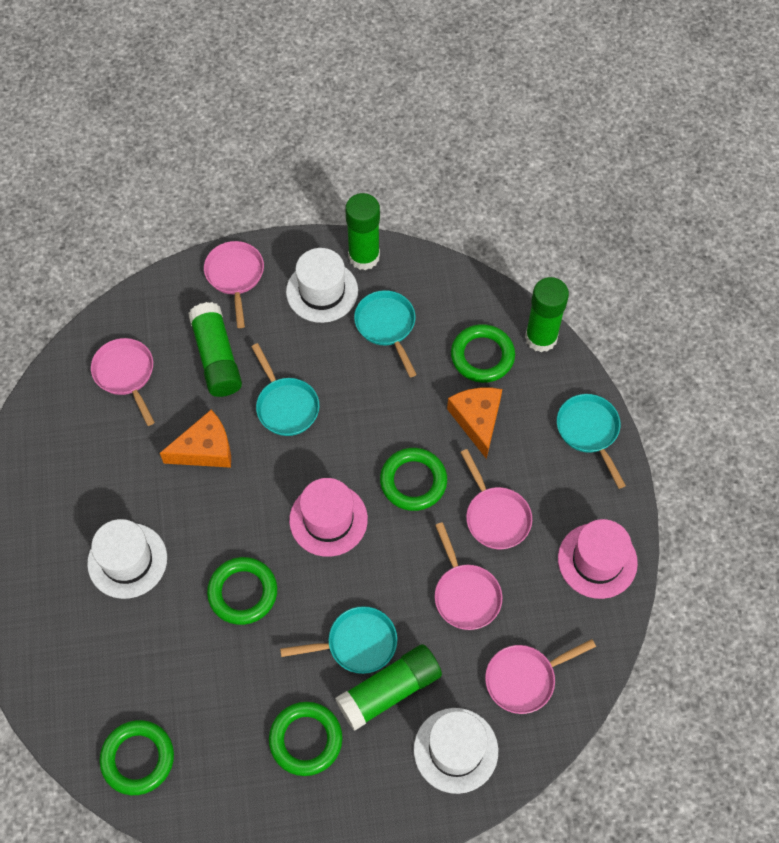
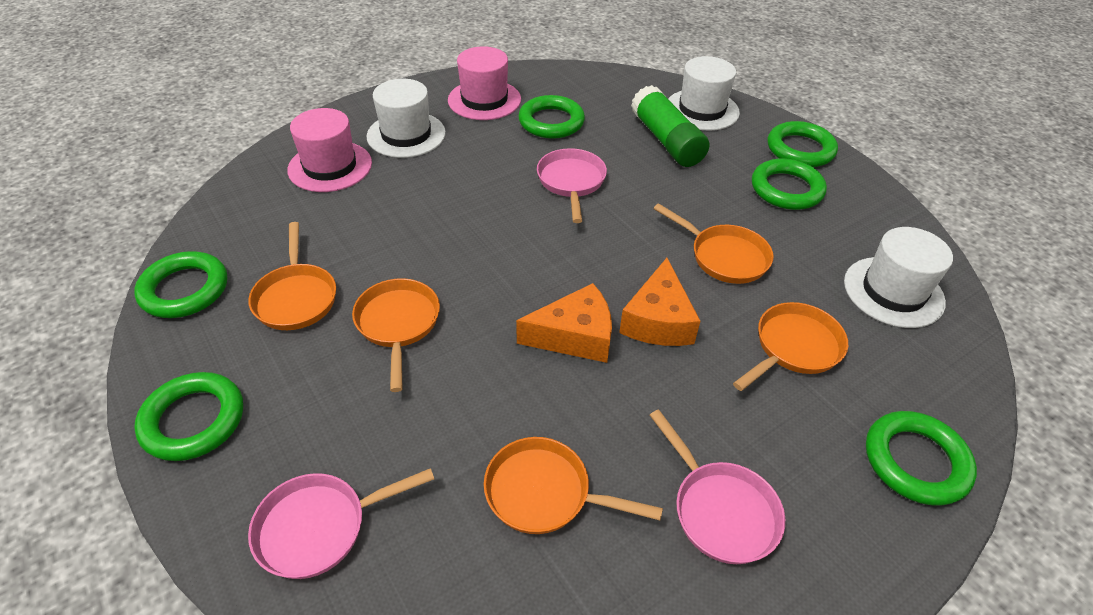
green glue stick: [188,302,242,397] [335,644,442,731] [345,193,380,270] [525,277,569,352] = 4 -> [631,85,710,167] = 1
green ring: [99,720,174,795] [207,557,277,625] [269,702,343,776] [380,448,447,511] [451,324,515,383] = 5 -> [134,251,227,318] [134,372,243,461] [518,95,585,139] [752,158,827,210] [767,121,838,167] [866,411,977,506] = 6
orange pan: none = 0 -> [248,222,336,330] [352,278,440,392] [484,437,663,534] [653,203,774,284] [733,302,848,391] = 5
pink pan: [91,338,155,426] [204,241,264,328] [435,522,502,630] [460,449,532,549] [485,639,596,714] = 5 -> [248,468,434,579] [537,148,607,223] [650,409,785,564] = 3
turquoise pan: [251,343,319,436] [280,606,397,674] [354,290,417,377] [557,394,626,489] = 4 -> none = 0

